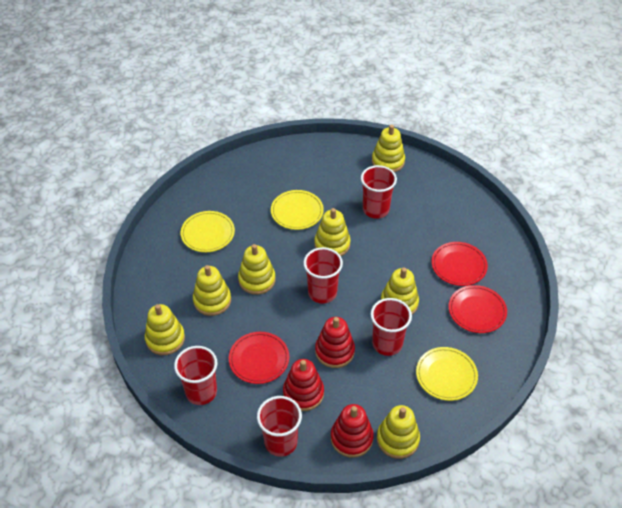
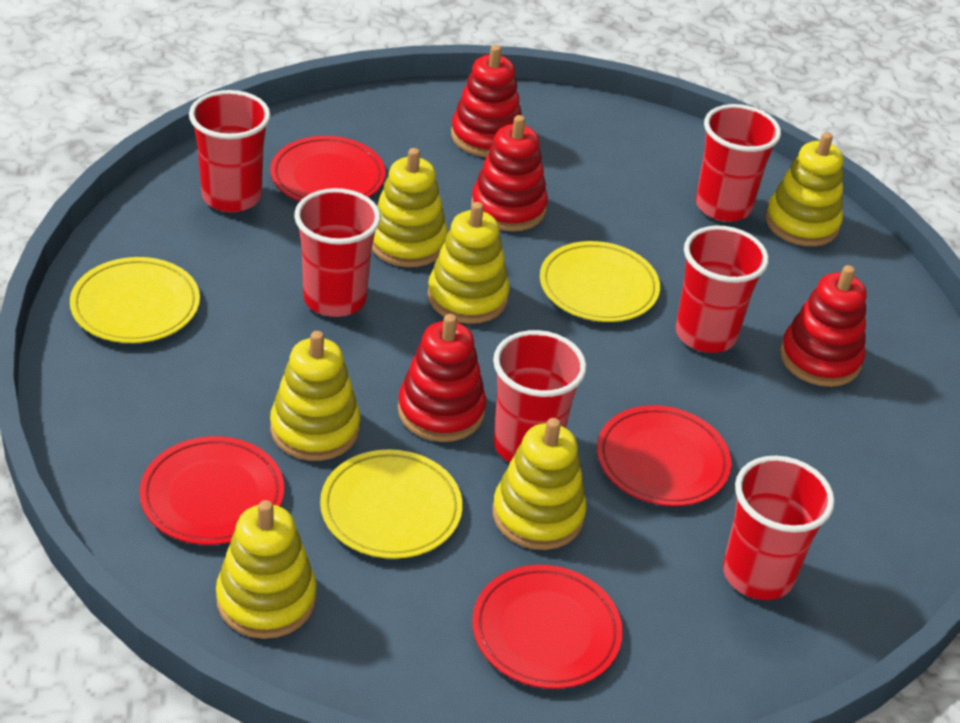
red cup: [174,346,217,405] [257,396,302,457] [303,247,343,304] [361,165,397,219] [371,298,412,356] = 5 -> [189,90,271,212] [294,188,381,317] [493,330,587,462] [675,226,769,353] [696,104,781,222] [723,456,835,600] = 6
red plate: [229,332,289,384] [432,242,488,286] [449,285,507,333] = 3 -> [139,436,284,545] [270,136,385,201] [472,565,623,689] [597,405,732,506] = 4
red stacking toy: [283,359,324,411] [315,317,355,368] [331,404,374,458] = 3 -> [398,314,486,442] [451,45,522,157] [471,115,548,231] [780,265,867,387] = 4
yellow stacking toy: [145,304,185,355] [193,265,231,316] [238,244,276,295] [314,208,351,256] [372,125,405,172] [377,405,420,459] [381,268,419,314] = 7 -> [216,500,317,639] [270,331,360,461] [372,148,448,267] [427,202,510,324] [493,418,587,550] [766,132,843,246] = 6

